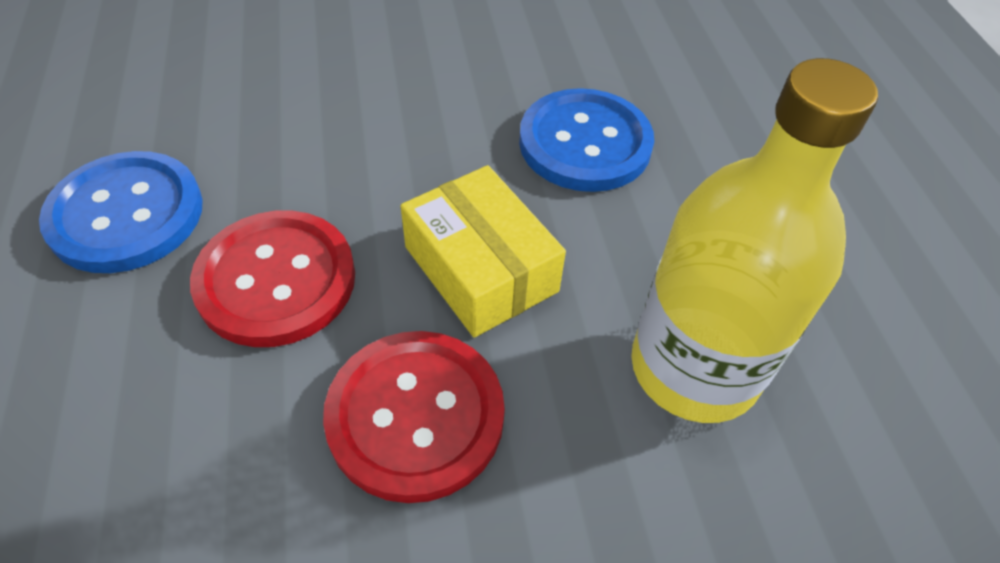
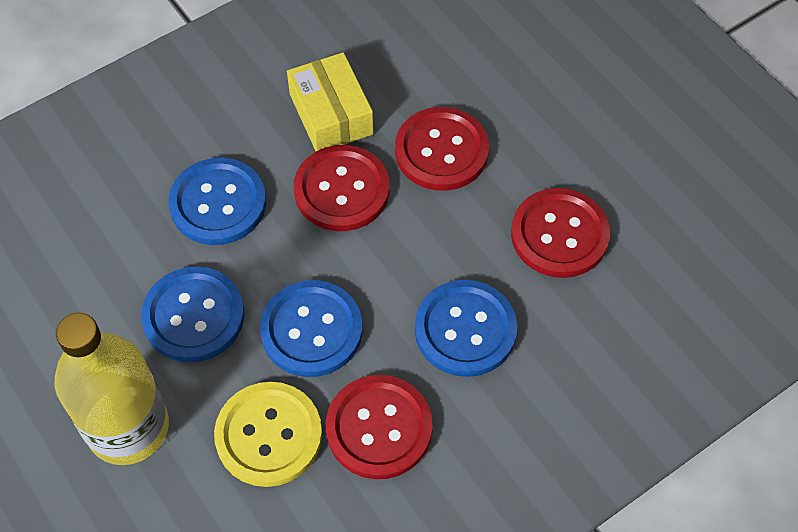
blue button: [39,151,203,273] [519,88,654,192] = 2 -> [141,266,244,363] [168,158,266,245] [260,280,362,377] [415,280,517,377] = 4
red button: [190,210,355,347] [323,331,505,503] = 2 -> [294,145,390,231] [326,375,433,479] [395,107,489,191] [511,188,610,278] = 4
yellow button: none = 0 -> [214,382,322,487] = 1

